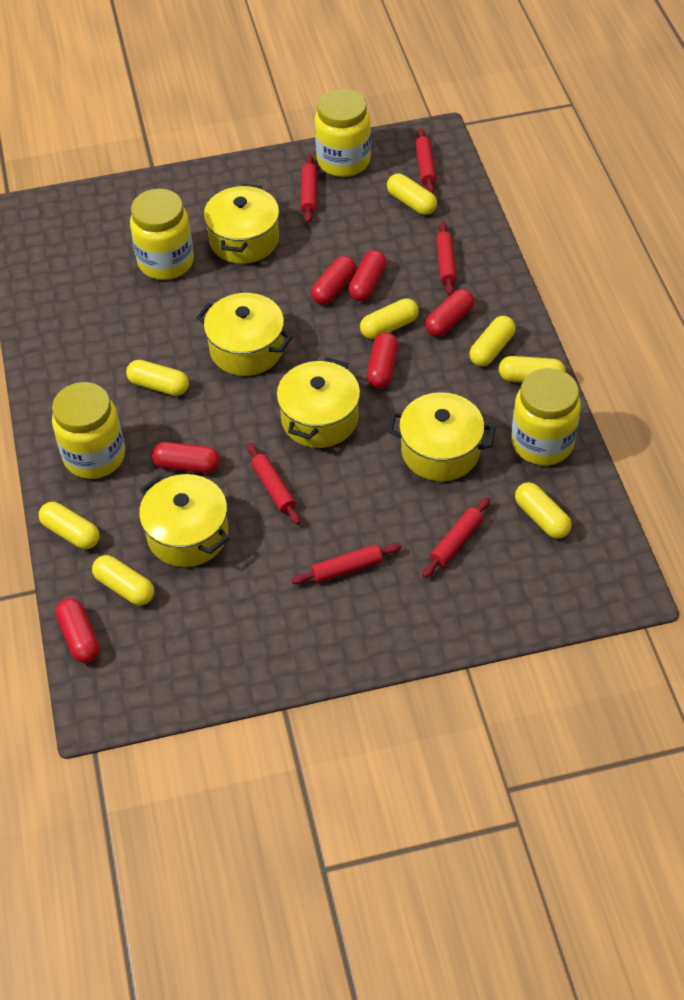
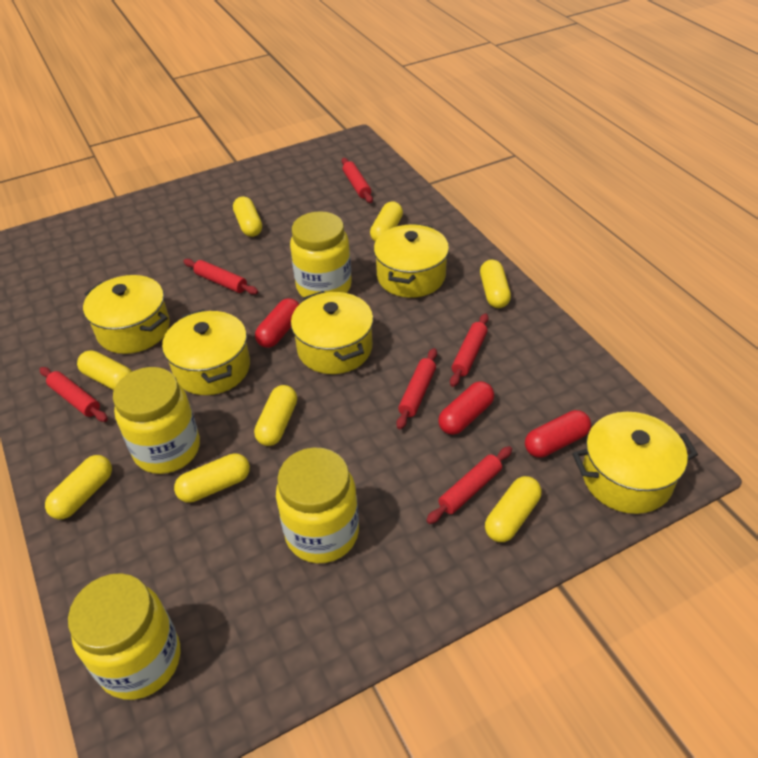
red capsule: [55,598,100,663] [152,442,220,473] [311,256,356,305] [348,250,386,301] [366,332,398,388] [425,289,474,337] = 6 -> [255,298,299,348] [438,381,494,435] [525,410,591,458] = 3

